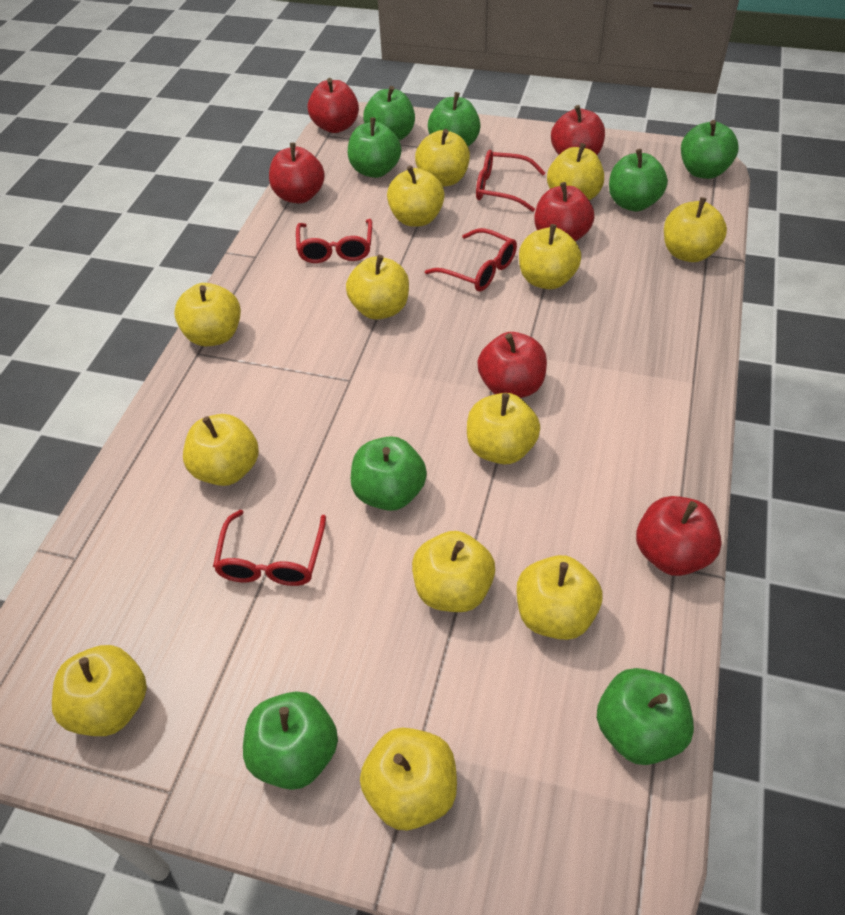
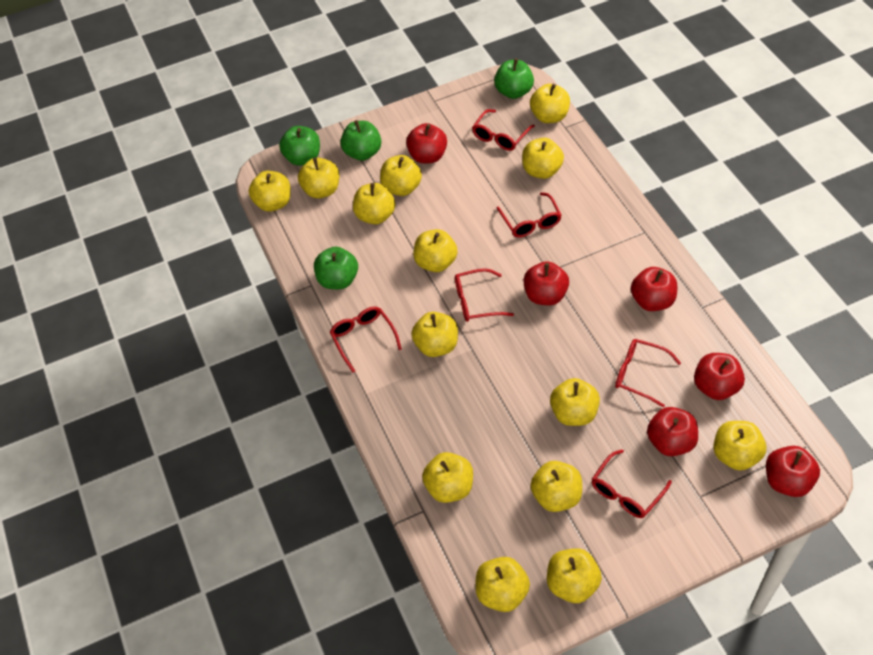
green apple: [243,691,338,790] [348,117,401,178] [351,436,427,511] [363,86,415,140] [428,92,481,146] [597,668,694,765] [609,149,668,211] [681,120,739,179] = 8 -> [279,126,320,166] [314,247,358,289] [340,120,381,161] [494,58,534,99] = 4
red glasses: [213,510,326,586] [296,219,372,263] [425,228,517,292] [476,150,545,212] = 4 -> [330,307,402,373] [455,268,514,322] [472,109,535,151] [497,192,562,237] [592,449,672,518] [615,339,681,408] = 6
yellow apple: [52,645,147,736] [174,283,241,346] [183,414,259,486] [346,255,409,320] [360,727,457,831] [387,166,445,226] [412,531,495,612] [415,129,470,187] [467,393,540,464] [517,555,602,640] [519,224,581,289] [547,143,604,201] [664,197,727,262] = 13 -> [249,171,291,212] [298,157,339,198] [353,183,395,224] [380,155,422,196] [411,312,458,357] [413,229,458,272] [422,452,473,503] [476,557,530,612] [522,138,564,179] [530,84,570,123] [530,461,582,512] [547,548,602,603] [550,378,600,426] [713,421,766,471] = 14

